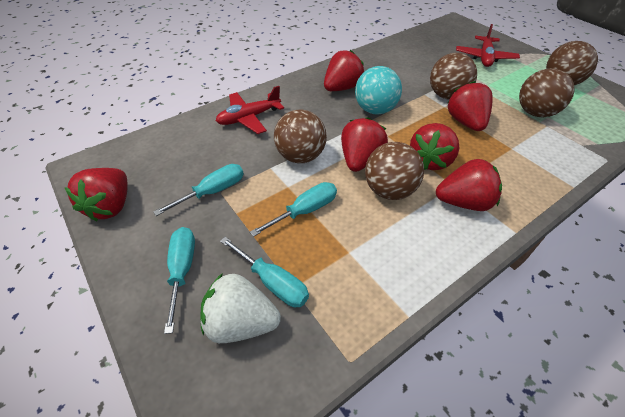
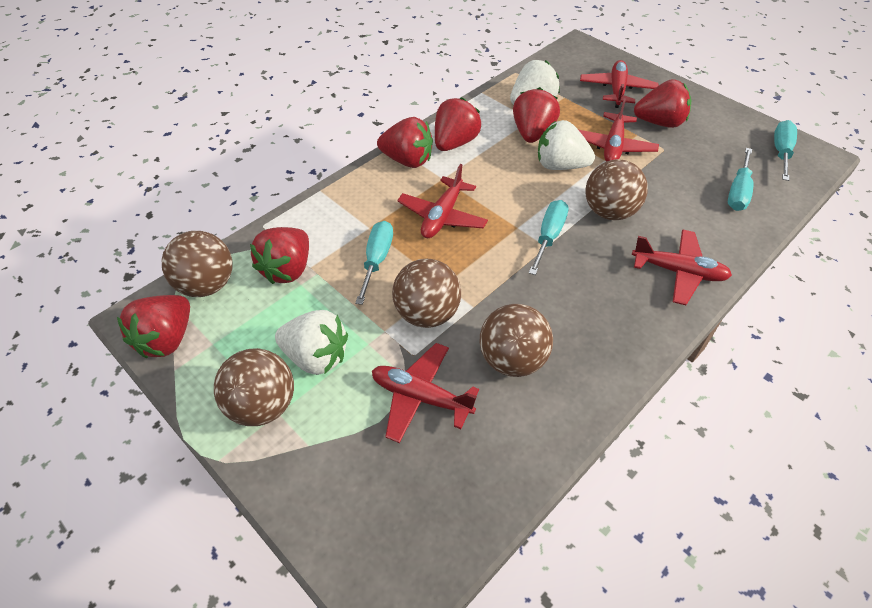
red plane: [216,86,284,134] [456,24,520,67] = 2 -> [372,343,479,443] [397,164,488,238] [579,98,659,162] [580,60,658,108] [632,229,732,305] = 5
turquoise ball: [355,66,402,115] = 1 -> none = 0
white strawberry: [200,273,281,343] = 1 -> [275,310,348,375] [510,60,560,105] [538,120,595,170] = 3

